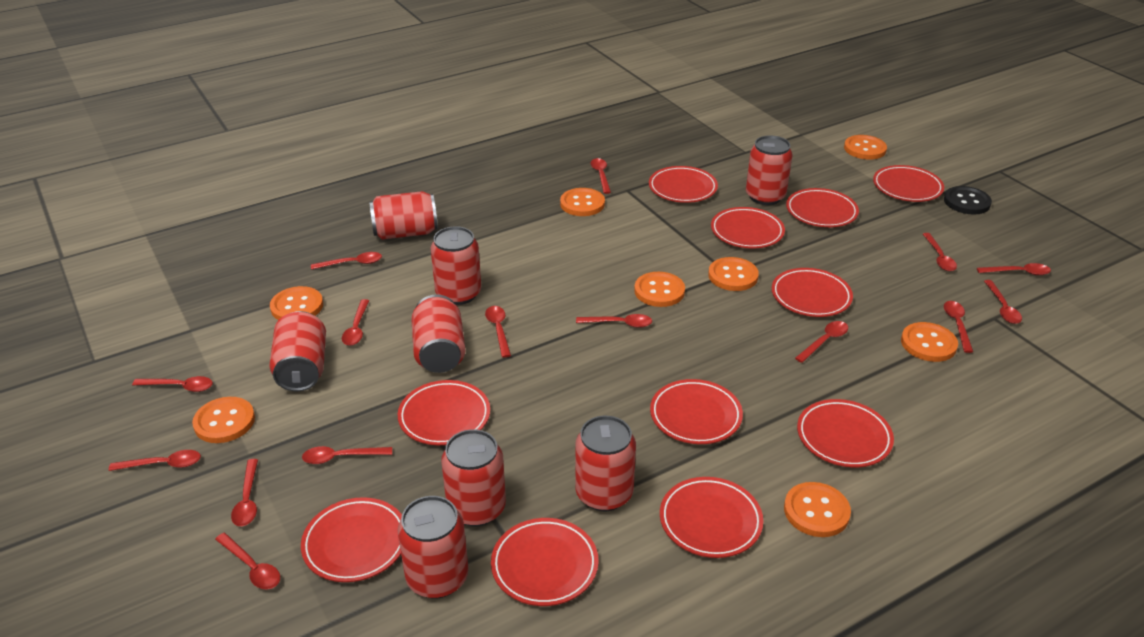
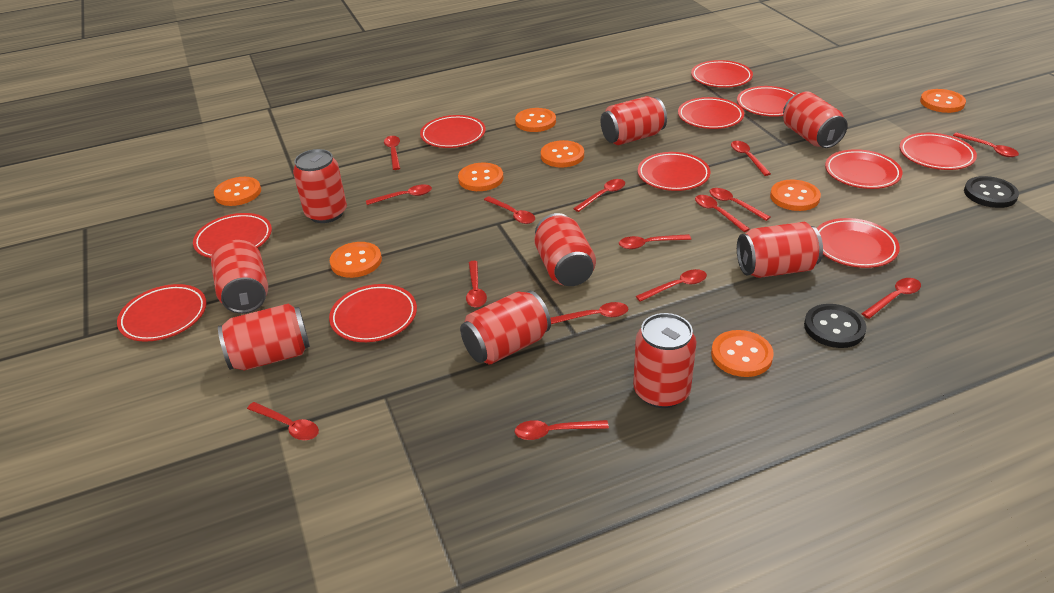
black button: [944,186,992,215] = 1 -> [804,304,867,348] [964,176,1019,208] = 2
red can: [270,311,326,391] [369,191,438,240] [398,496,469,598] [411,294,465,373] [431,226,481,305] [441,429,506,526] [575,416,636,511] [746,135,793,205] = 8 -> [211,240,268,314] [218,304,310,371] [293,149,347,223] [460,291,551,364] [534,213,596,286] [601,96,667,145] [633,313,696,408] [737,222,823,278] [783,92,848,148] = 9

